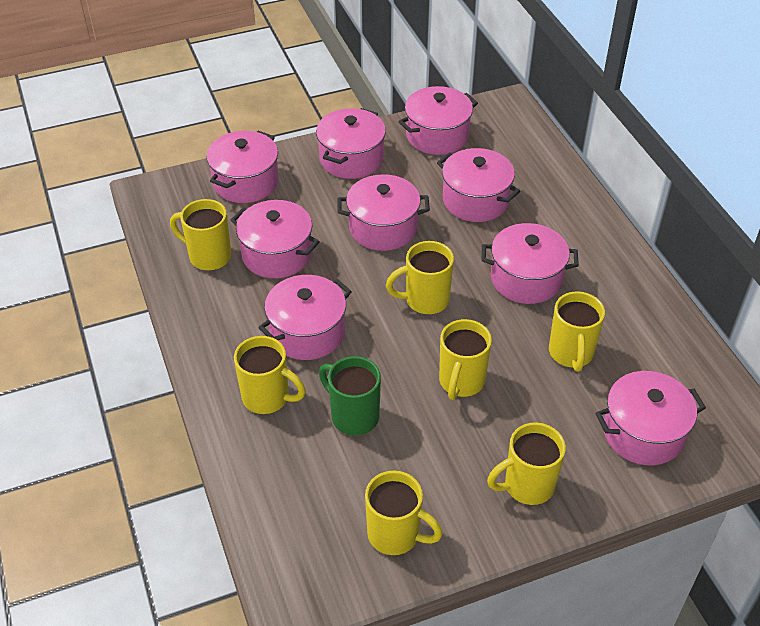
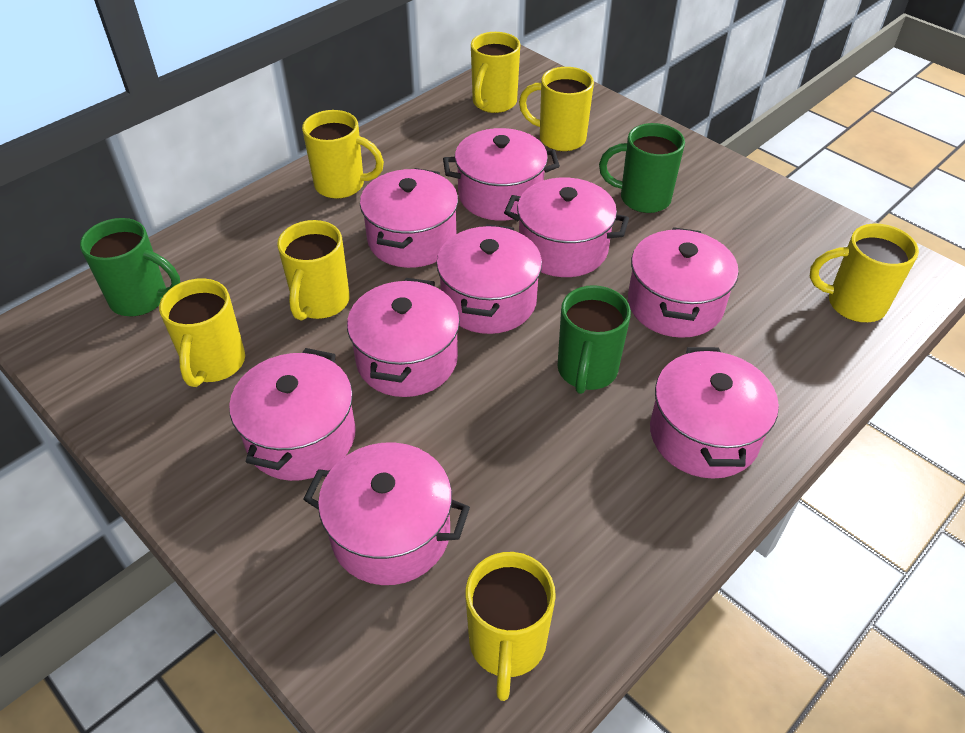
green mug: [319,356,381,435] = 1 -> [80,218,180,316] [557,285,631,394] [599,123,685,213] = 3

